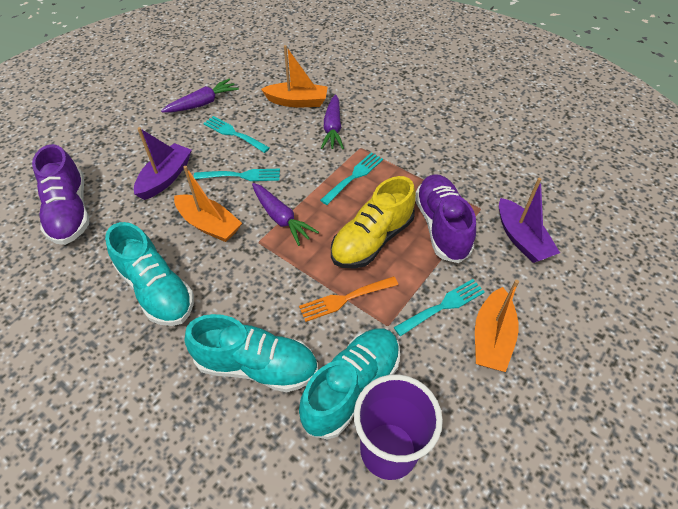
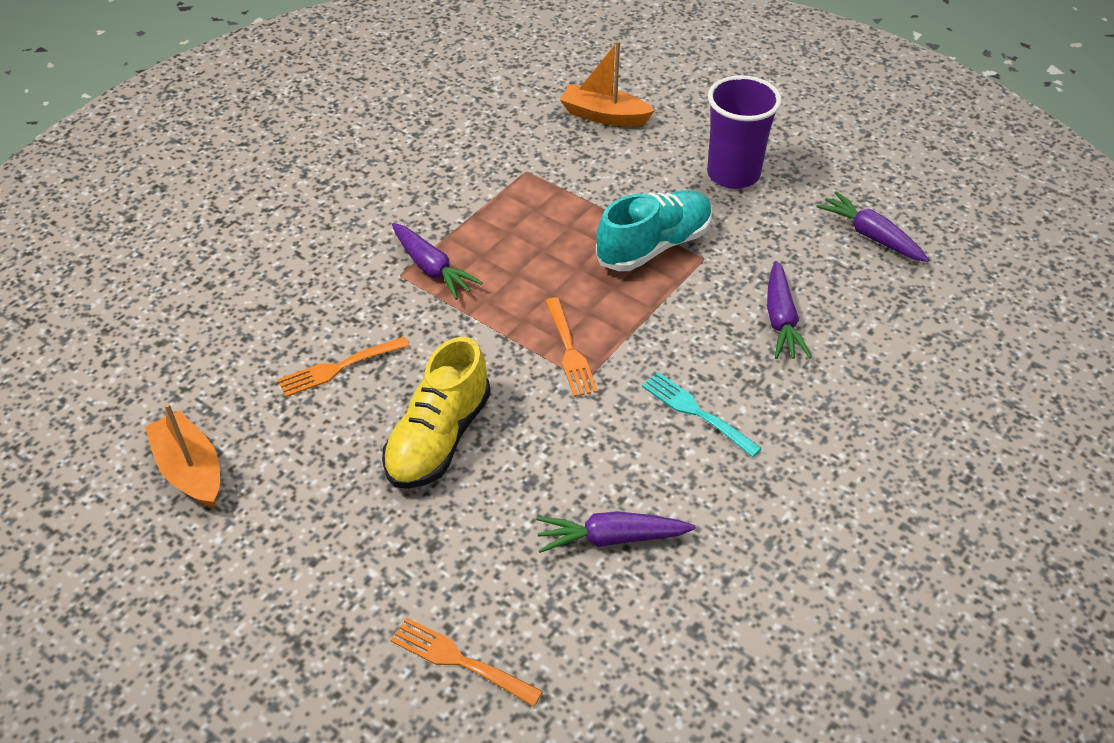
orange boat: [174,166,242,242] [261,45,328,107] [475,280,519,372] = 3 -> [145,403,220,508] [560,41,655,126] = 2
orange fork: [299,276,398,322] = 1 -> [278,337,409,397] [390,617,543,707] [546,297,598,397] = 3
purple boat: [134,127,192,200] [499,178,560,263] = 2 -> none = 0
purple carrot: [161,79,239,112] [252,183,319,246] [321,94,344,149] = 3 -> [392,223,483,300] [536,512,696,553] [767,261,812,359] [816,191,929,262] = 4
purple shoe: [32,144,89,245] [415,174,476,263] = 2 -> none = 0
turquoise fork: [194,169,280,181] [203,116,270,153] [320,152,383,205] [394,279,485,336] = 4 -> [642,372,762,457] = 1
turquoise shoe: [105,222,194,326] [184,314,318,392] [299,328,400,440] = 3 -> [596,190,712,271] = 1

